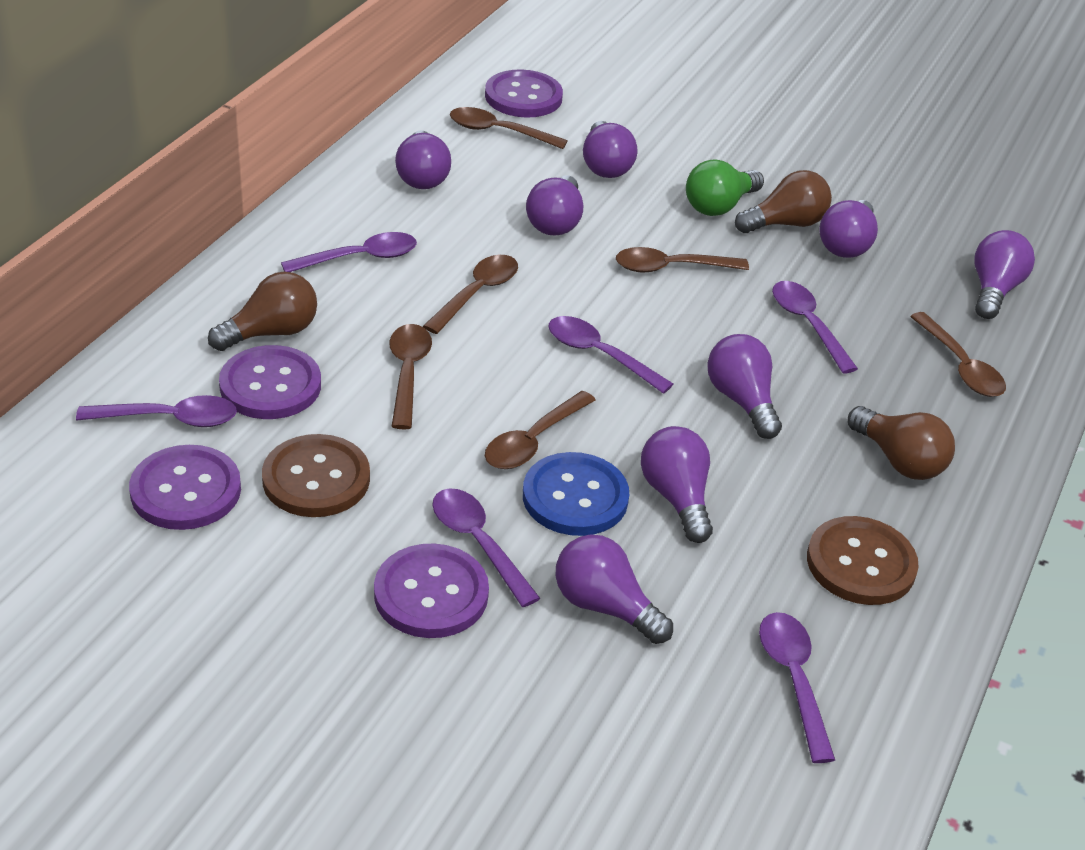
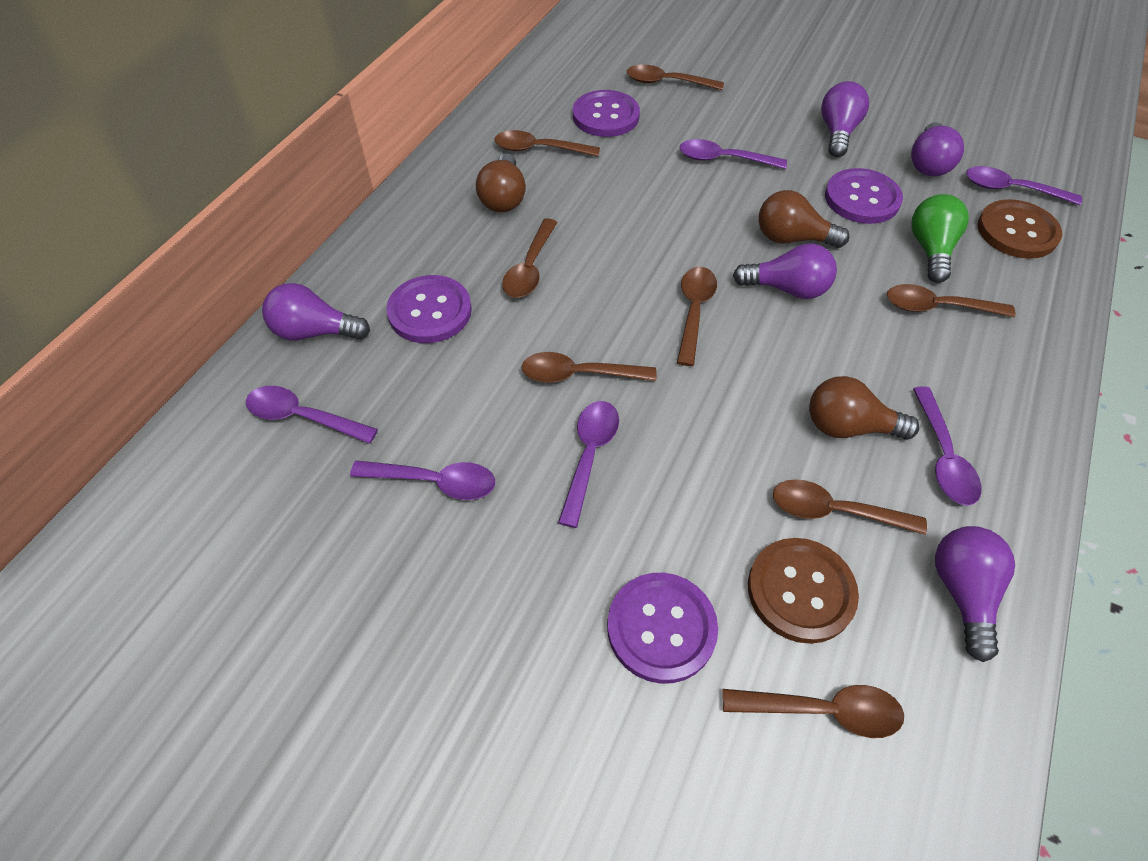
blue button: [523,452,629,536] = 1 -> none = 0
brown spoon: [389,324,432,429] [423,255,518,334] [450,107,568,149] [485,391,596,469] [616,247,749,273] [910,312,1006,397] = 6 -> [494,130,600,157] [502,218,558,298] [522,352,657,383] [627,64,724,90] [677,267,717,366] [723,685,904,738] [773,479,927,535] [887,284,1015,317] = 8
purple light bulb: [395,130,451,189] [526,175,583,235] [556,534,673,644] [583,121,637,178] [641,426,713,543] [707,334,782,439] [819,200,878,258] [974,230,1035,319] = 8 -> [262,283,370,341] [733,244,837,299] [821,81,869,157] [911,122,964,177] [935,526,1015,662] = 5

